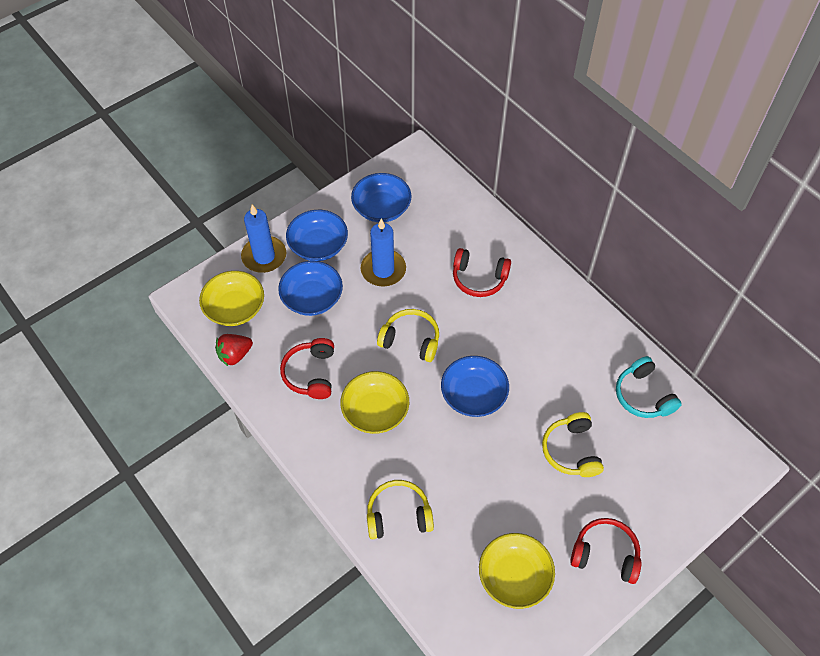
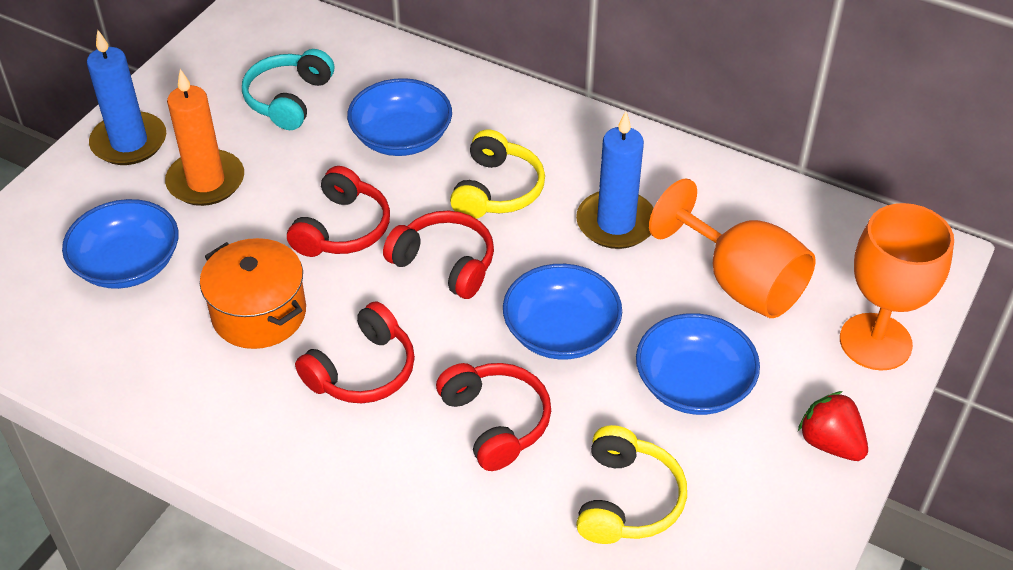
orange candle: none = 0 -> [165,69,244,206] = 1
orange goblet: none = 0 -> [649,178,816,318] [840,203,954,370] = 2
orange pot: none = 0 -> [200,238,306,349] = 1
red headphones: [280,338,334,399] [453,248,511,297] [570,518,642,584] = 3 -> [287,166,390,257] [295,302,415,403] [383,211,494,299] [436,363,551,471] = 4
yellow bowl: [199,271,264,326] [340,371,409,434] [479,533,555,609] = 3 -> none = 0
yellow headphones: [367,480,434,540] [377,309,439,362] [542,412,604,477] = 3 -> [450,129,545,219] [576,425,687,544] = 2

